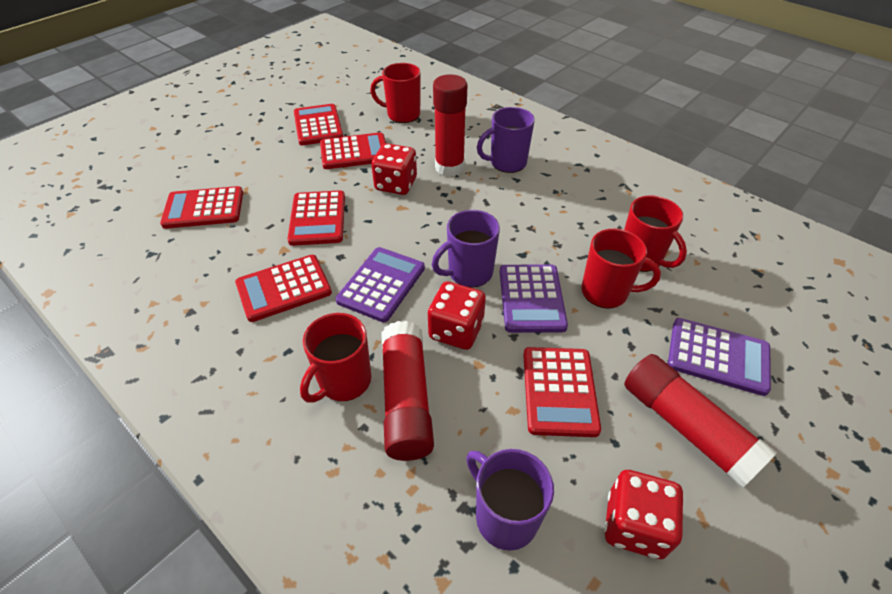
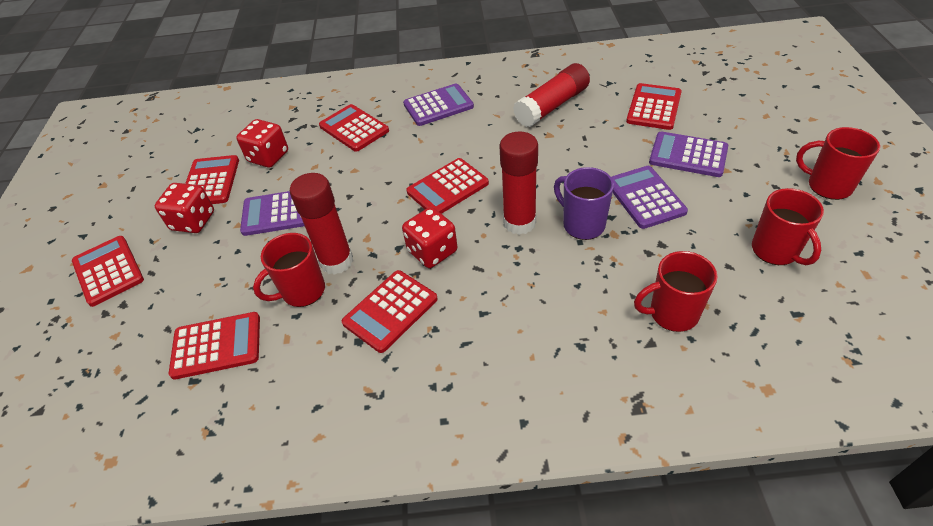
purple calculator: [336,247,425,322] [500,264,568,333] [668,318,771,396] = 3 -> [240,191,304,236] [403,83,474,126] [611,166,688,229] [649,132,728,177] = 4
purple mug: [432,210,500,288] [466,449,554,551] [477,107,535,173] = 3 -> [554,167,614,240] = 1
red calculator: [160,186,243,229] [235,255,332,322] [287,190,345,246] [294,104,343,145] [320,132,386,169] [523,347,601,437] = 6 -> [72,236,144,307] [169,312,260,380] [185,155,239,204] [319,104,389,152] [342,270,438,353] [406,158,489,214] [626,83,682,130] = 7

